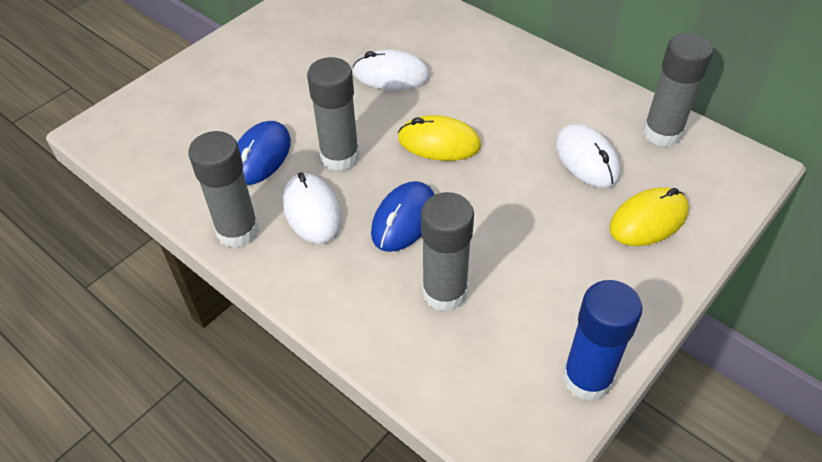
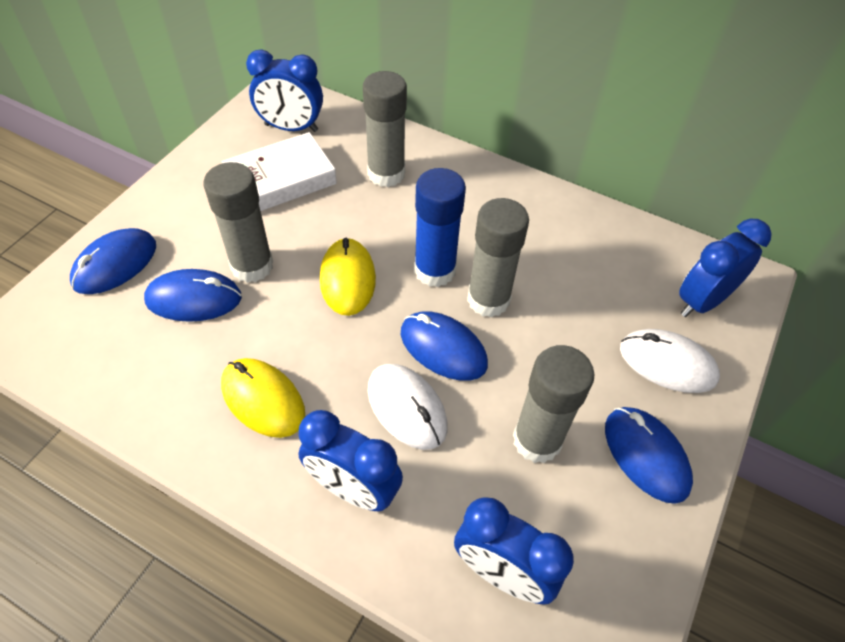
blue clock: none = 0 -> [246,50,323,132] [298,410,403,511] [454,497,574,605] [679,219,772,317] = 4
blue mouse: [237,121,291,185] [371,181,434,252] = 2 -> [70,228,156,294] [144,269,242,322] [401,311,488,381] [605,407,693,504] = 4
white book: none = 0 -> [221,132,337,211] = 1
white mouse: [283,172,342,244] [353,50,430,90] [555,124,620,188] = 3 -> [368,364,448,450] [620,329,720,393] = 2

